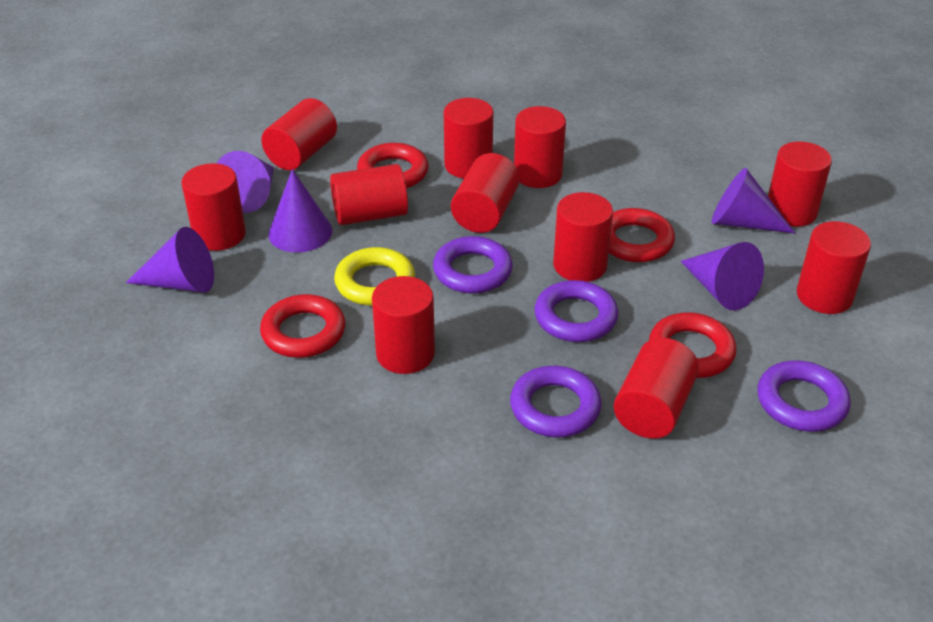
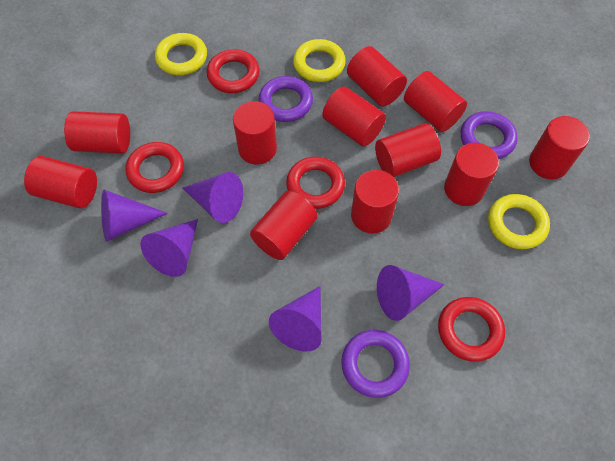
purple ring: [433,236,513,293] [510,366,602,437] [535,280,618,342] [758,361,851,432] = 4 -> [259,76,313,122] [341,330,410,398] [461,111,518,159] = 3
yellow ring: [334,247,415,306] = 1 -> [155,33,207,75] [293,39,346,82] [488,194,550,249] = 3

